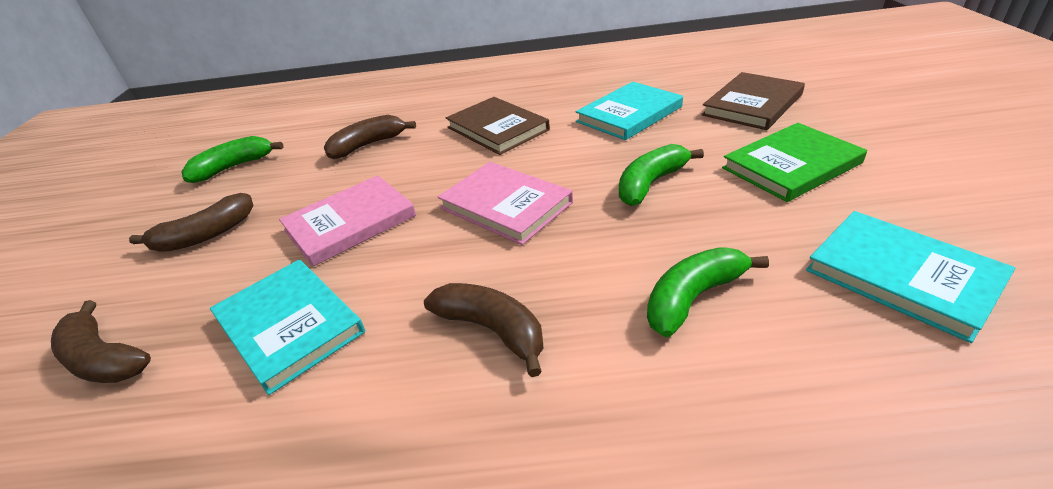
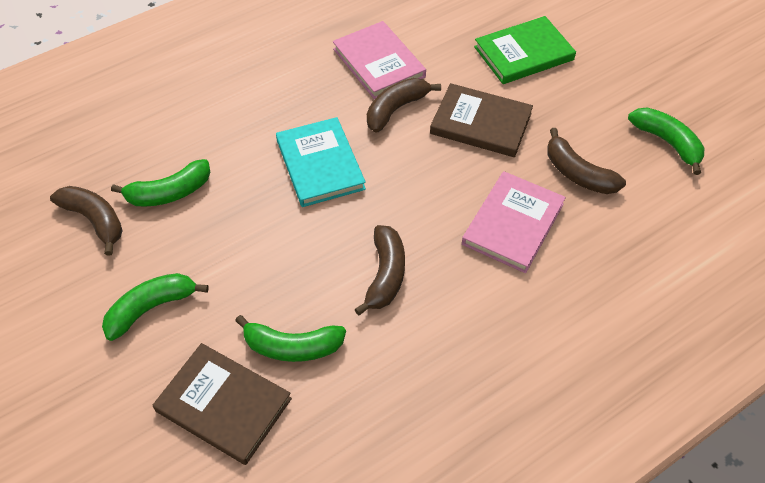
green banana: [181,136,283,183] [619,144,704,206] [647,247,769,337] = 3 -> [102,273,209,341] [111,159,211,206] [235,315,346,362] [628,107,704,175] = 4
turquoise book: [210,260,365,395] [576,82,683,140] [806,211,1015,343] = 3 -> [276,117,366,207] = 1

